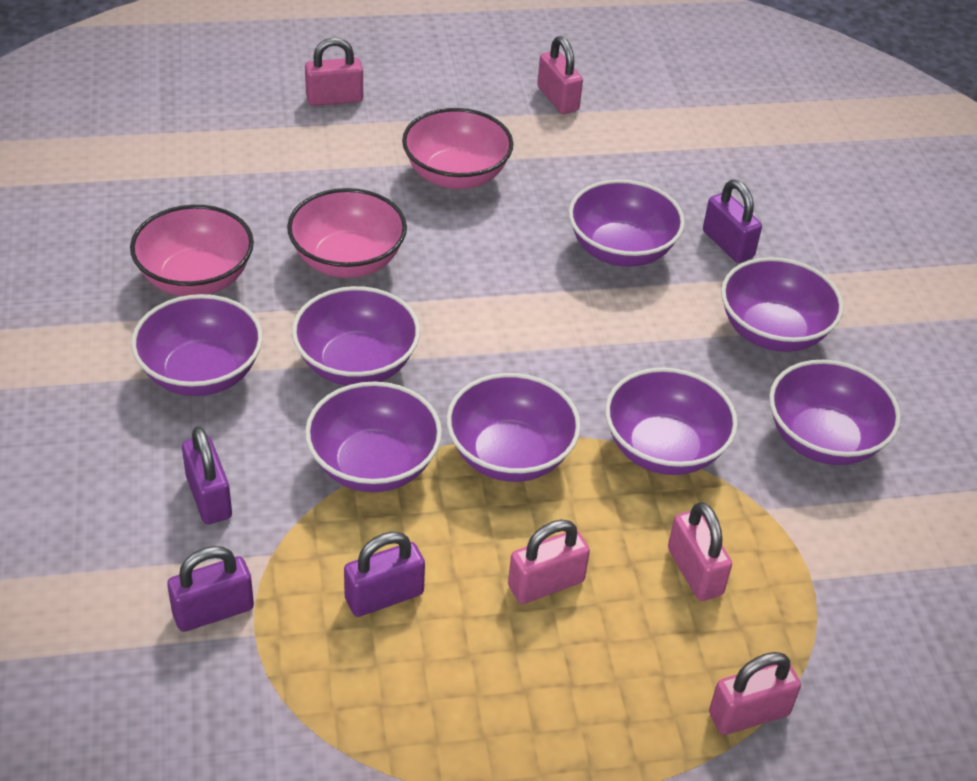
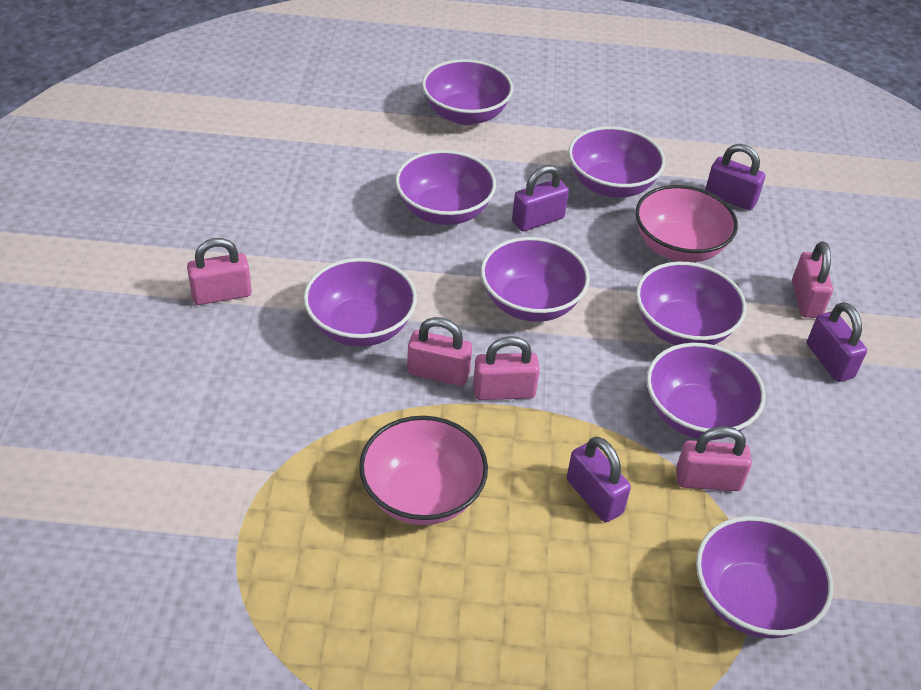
pink bowl: [130,205,254,296] [287,188,407,278] [402,108,513,189] = 3 -> [359,416,488,525] [635,185,738,262] = 2

